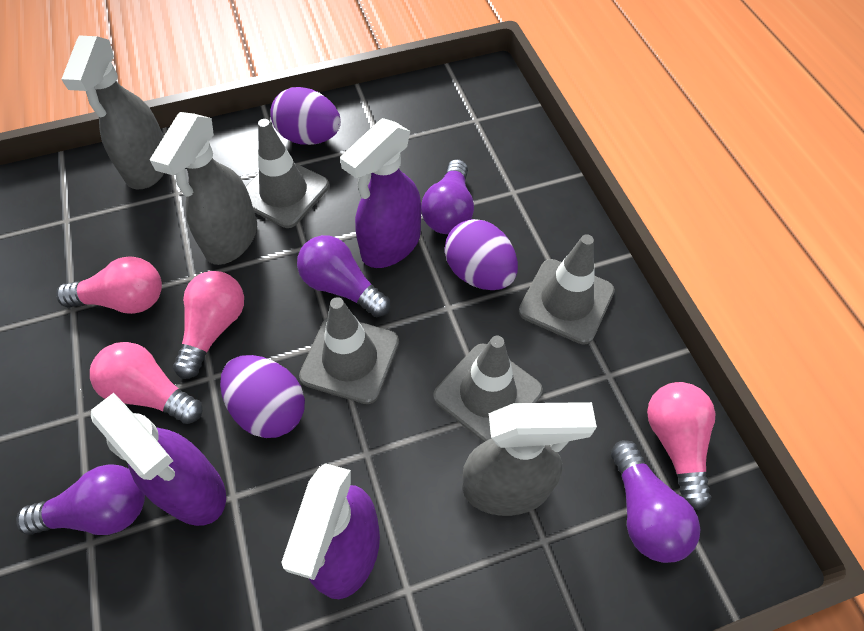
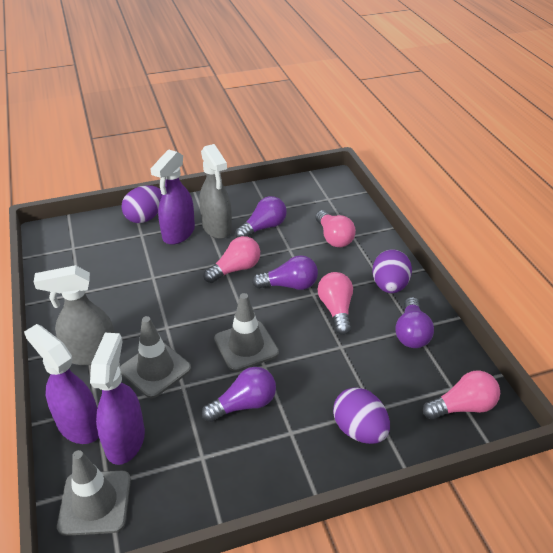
grey spray bottle: [61,35,164,190] [150,112,257,265] [462,402,597,516] = 3 -> [34,265,114,365] [199,144,232,239] = 2
grey traffic cone: [246,119,329,228] [299,297,399,404] [433,336,543,442] [519,234,615,345] = 4 -> [57,450,131,536] [120,316,191,398] [214,293,279,372] = 3

